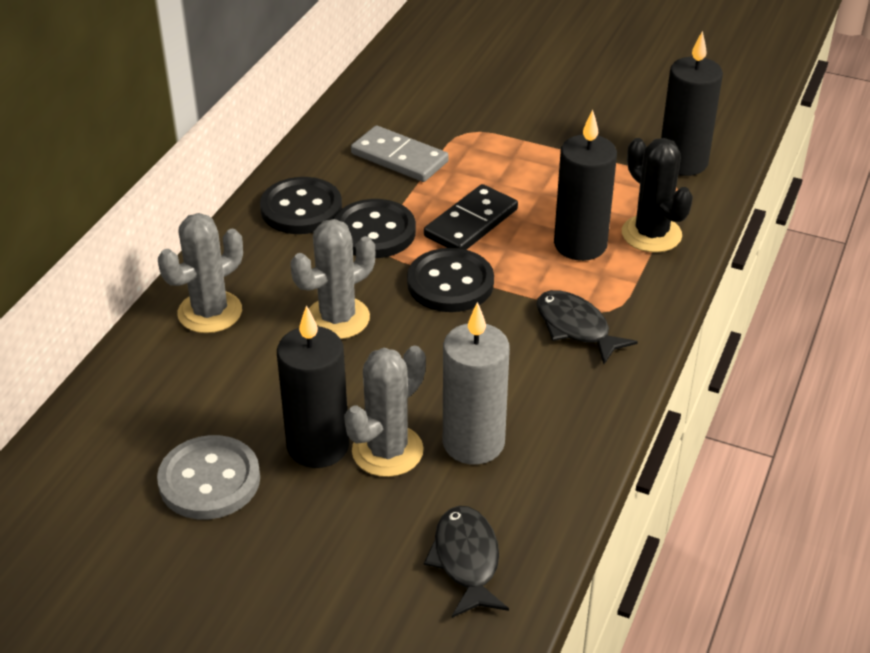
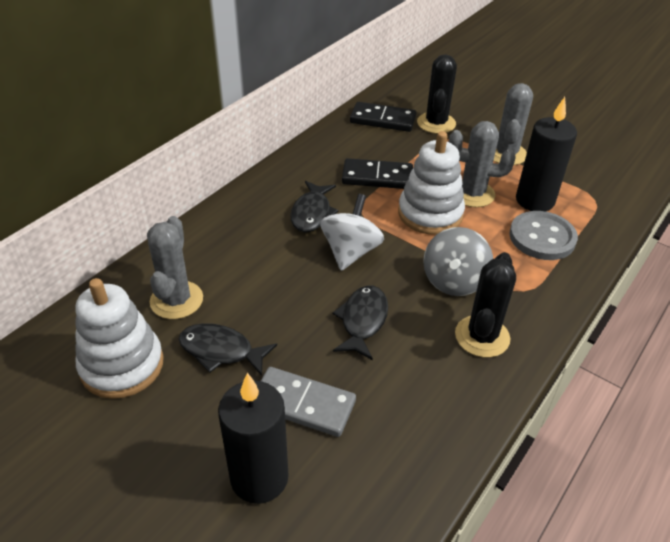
black button: [260,177,342,234] [334,199,416,258] [407,248,494,312] = 3 -> none = 0
black cactus: [622,138,693,253] = 1 -> [417,55,457,134] [455,252,516,357] = 2
black candle: [277,305,349,468] [554,110,617,261] [661,31,723,176] = 3 -> [218,373,289,504] [516,97,577,212] = 2
black domino: [424,184,518,250] = 1 -> [342,158,413,189] [350,102,416,132] = 2
black fish: [424,506,509,618] [536,290,638,364] = 2 -> [179,323,277,376] [290,181,339,232] [333,286,388,360] = 3
grey candle: [443,302,510,464] = 1 -> none = 0
grey spinning top: none = 0 -> [423,227,493,296] = 1
white spinning top: none = 0 -> [320,194,384,271] = 1
white stacking toy: none = 0 -> [75,278,164,399] [398,131,465,235] = 2

